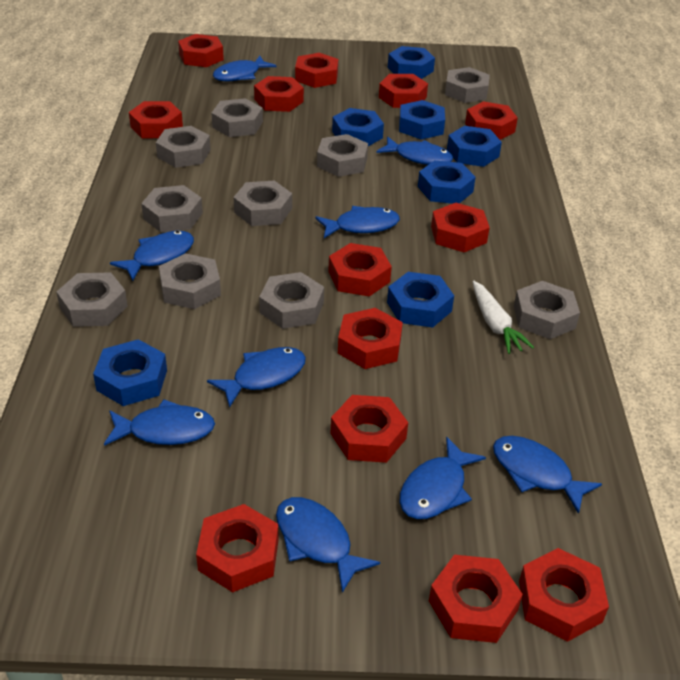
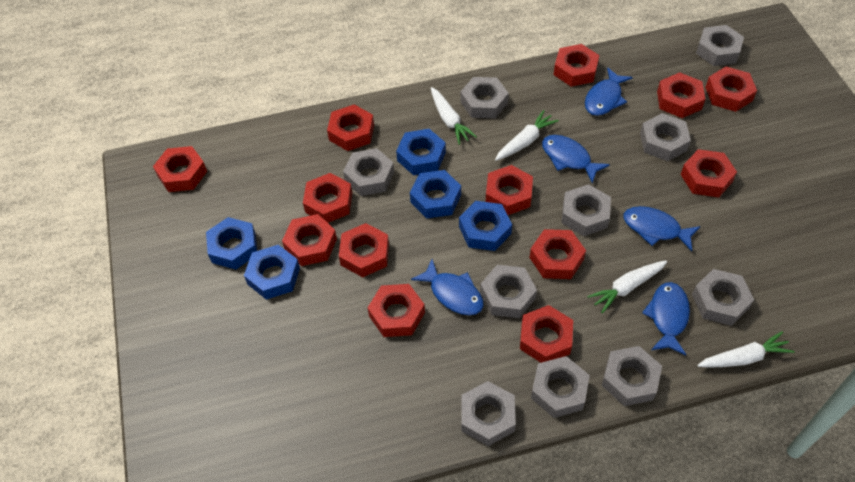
blue fish: [104,399,215,446] [110,231,194,281] [207,347,306,408] [213,56,277,82] [276,497,380,593] [315,206,400,238] [376,136,453,165] [400,437,486,519] [493,436,602,514] = 9 -> [411,259,484,315] [542,135,610,183] [585,67,633,116] [623,206,701,251] [642,282,690,355] = 5
blue nut: [93,339,167,406] [332,108,384,146] [387,272,454,328] [388,46,435,79] [399,100,445,140] [418,160,476,204] [447,126,502,167] = 7 -> [206,217,258,270] [244,245,300,300] [396,129,446,175] [410,170,461,219] [459,201,512,251] = 5
white carrot: [473,281,534,354] = 1 -> [431,87,477,145] [495,110,559,161] [587,260,667,314] [697,331,795,368] = 4

